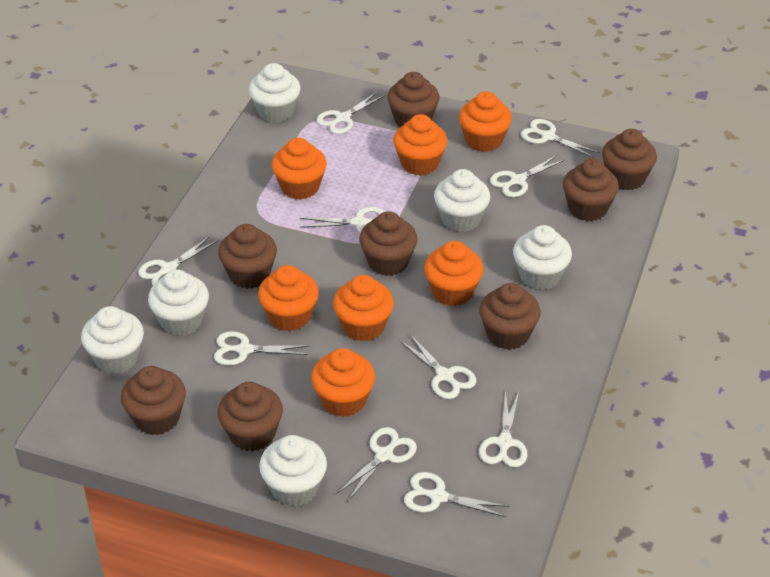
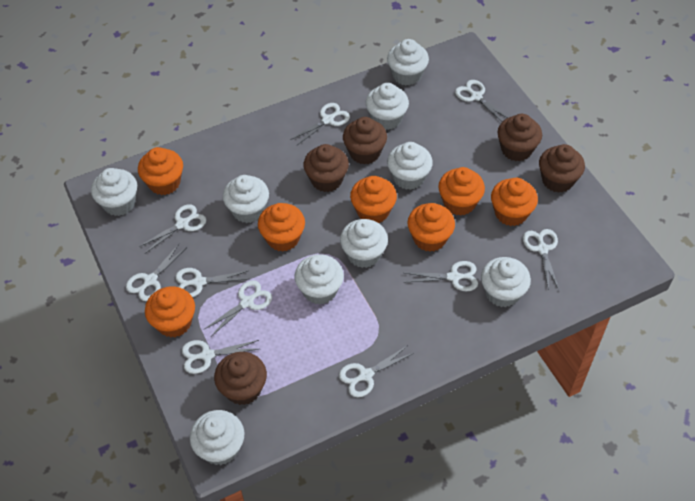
brown cupcake: [121,366,186,435] [217,382,283,452] [218,224,277,289] [359,211,417,276] [387,72,439,127] [479,283,541,350] [563,159,619,221] [602,129,657,191] = 8 -> [214,352,267,405] [303,144,349,192] [343,117,387,165] [497,114,542,161] [539,144,585,193] = 5
white cupcake: [81,306,144,374] [148,269,209,336] [249,63,301,123] [259,435,327,507] [434,169,490,232] [513,225,572,290] = 6 -> [91,168,137,216] [190,410,244,465] [223,175,269,223] [295,254,344,305] [340,219,388,268] [366,83,409,130] [387,39,429,86] [387,142,433,190] [481,257,531,307] = 9

